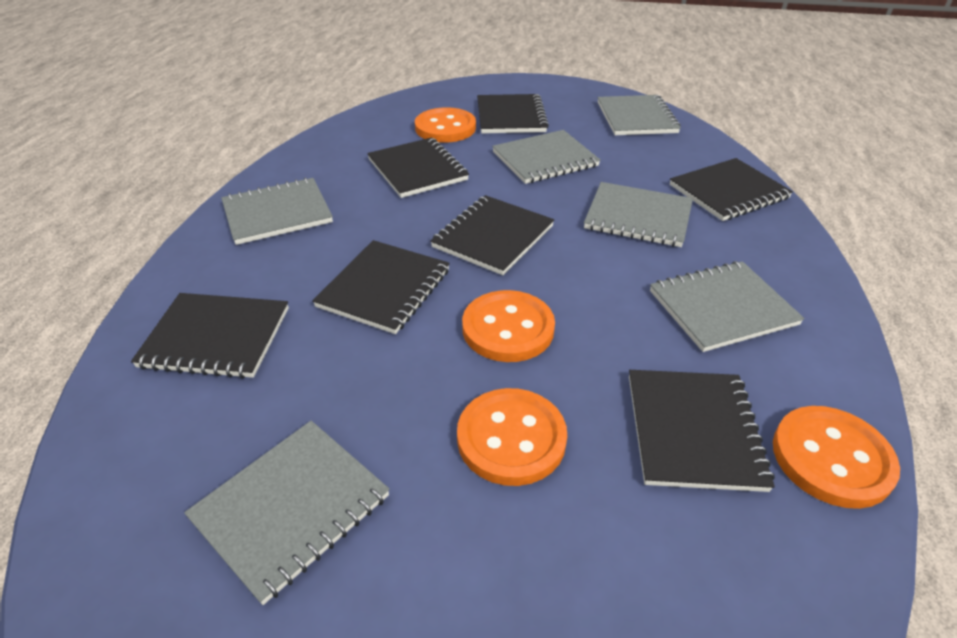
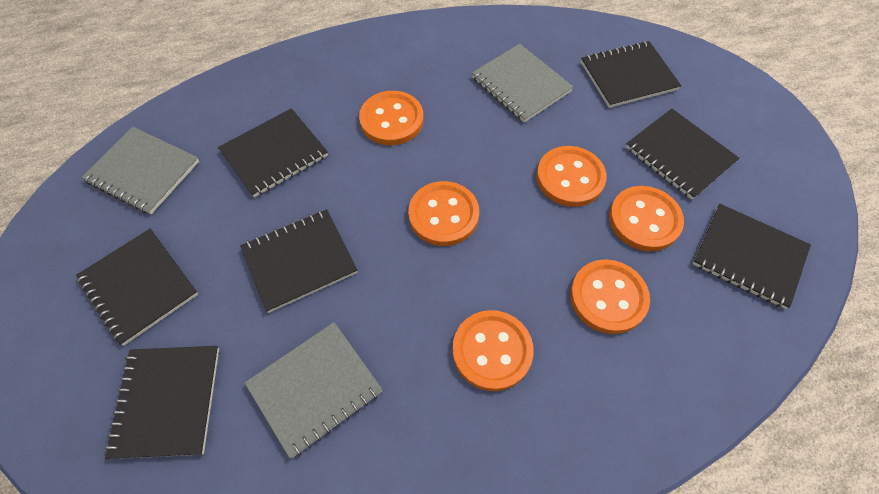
grey notebook: [184,421,390,605] [221,177,333,245] [492,130,601,184] [584,182,693,247] [598,95,681,135] [650,261,805,352] = 6 -> [82,127,199,214] [245,322,382,458] [472,44,573,123] = 3
orange button: [415,107,476,143] [457,388,567,486] [462,290,555,362] [773,406,900,509] = 4 -> [359,91,423,145] [408,181,479,246] [452,310,534,391] [536,146,607,207] [570,259,650,334] [609,186,684,251] = 6

